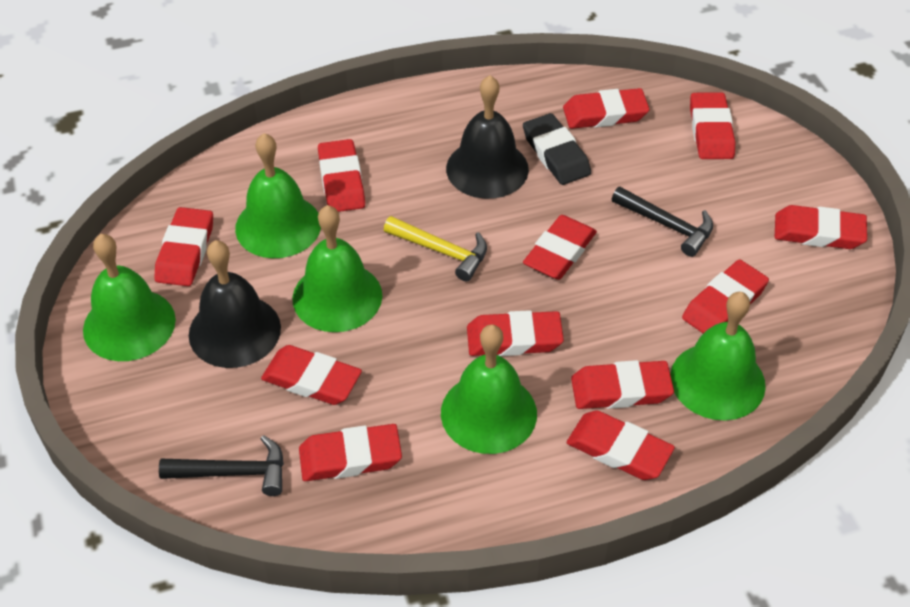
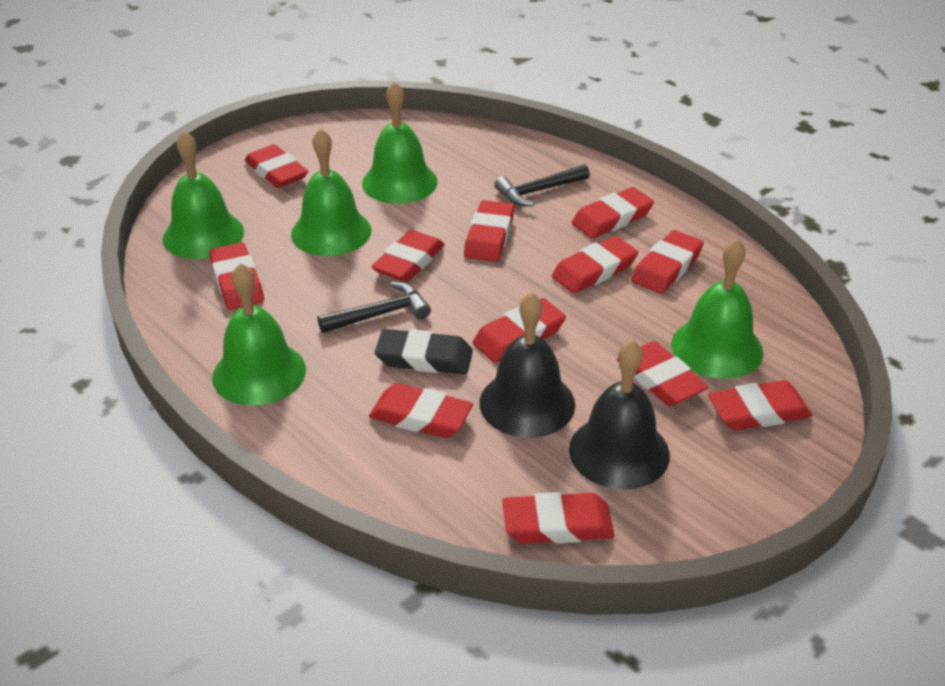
yellow hammer: [384,216,487,282] = 1 -> none = 0

